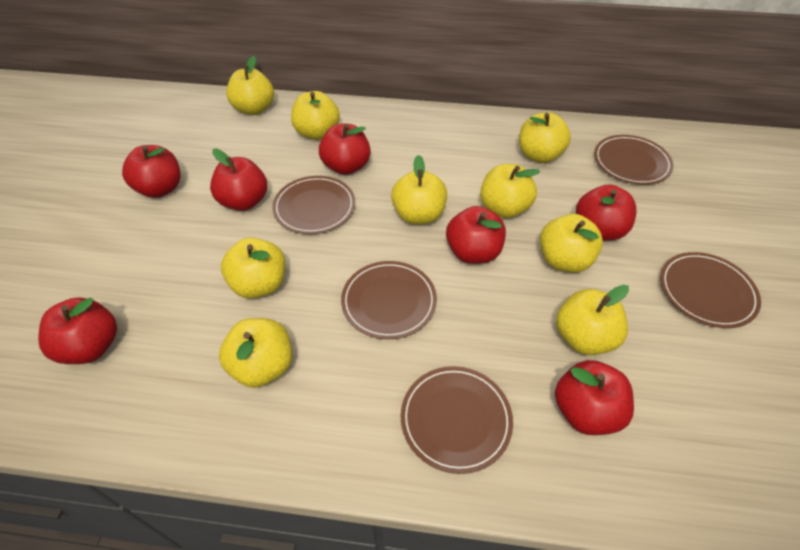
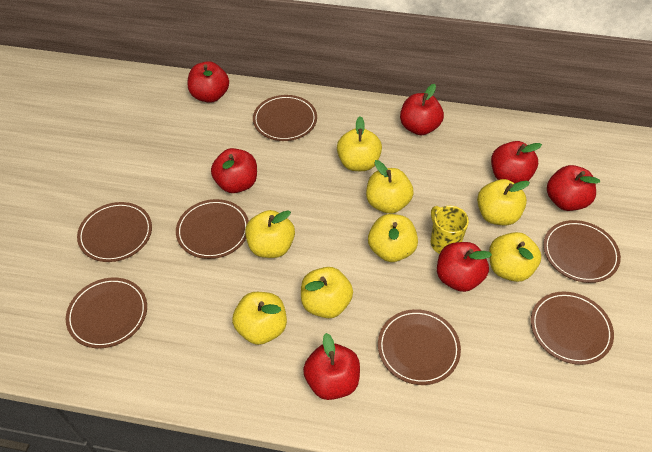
brown plate: [272,176,355,234] [341,261,437,339] [401,366,513,474] [594,135,673,185] [660,252,761,328] = 5 -> [66,278,147,348] [77,202,152,262] [176,199,249,259] [253,95,317,141] [378,309,461,385] [531,292,614,365] [543,220,621,283] = 7
yellow apple: [219,318,292,388] [221,237,285,299] [226,56,274,115] [291,91,340,140] [391,155,447,225] [480,164,540,218] [519,112,571,163] [540,214,603,273] [556,285,629,355] = 9 -> [232,292,287,345] [245,210,295,258] [301,267,353,318] [337,116,382,171] [366,160,414,214] [368,214,418,262] [477,179,530,225] [489,232,541,282] = 8
yellow mug: none = 0 -> [431,206,469,254] = 1

